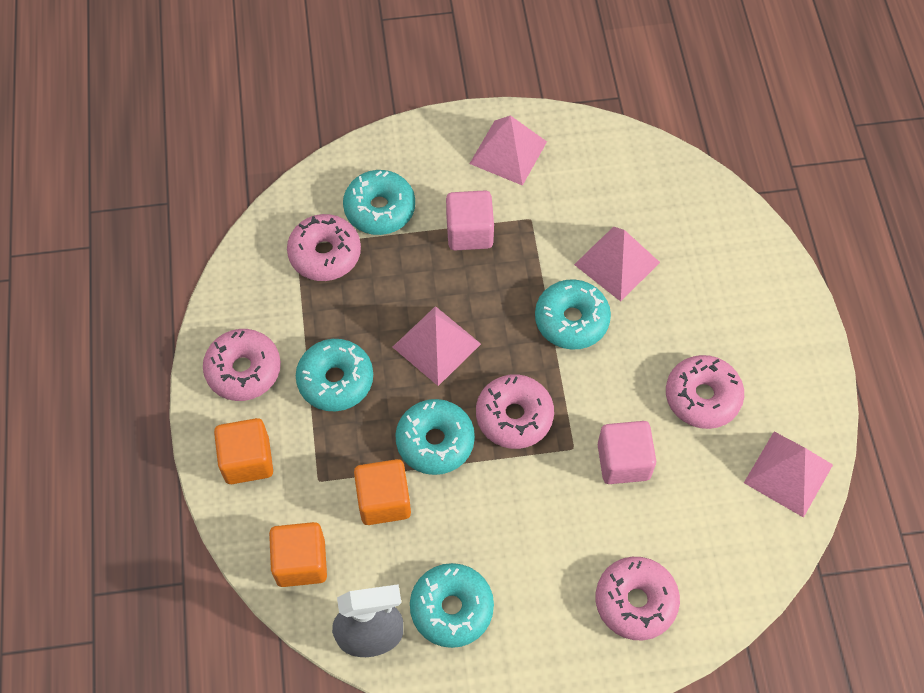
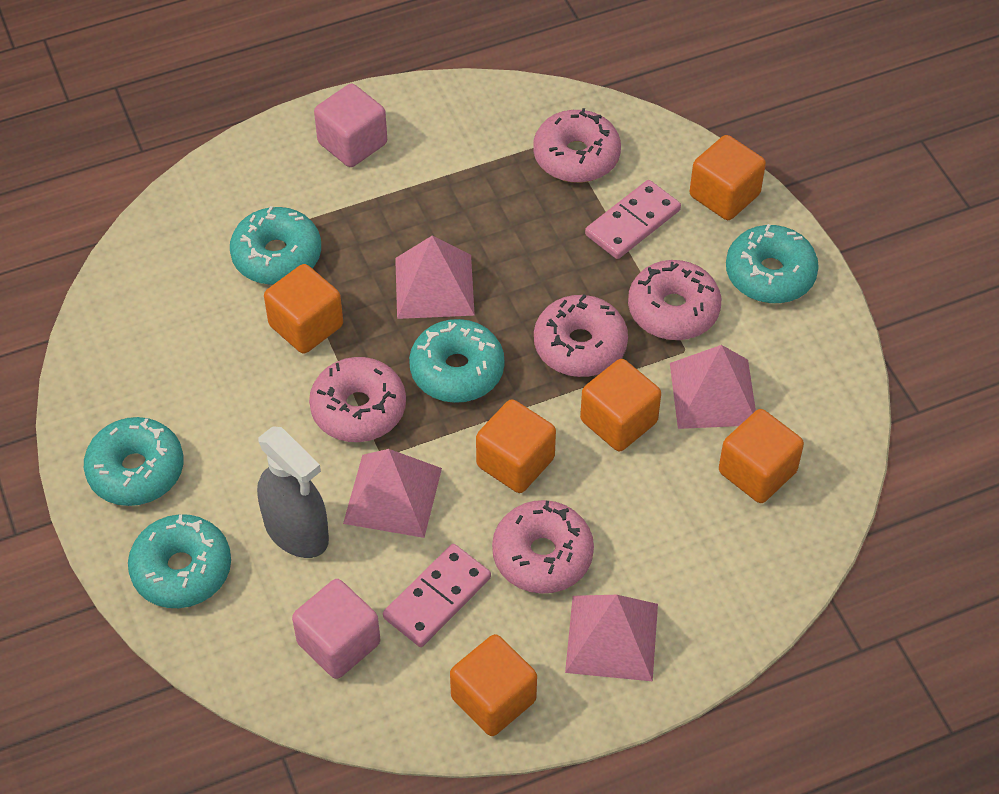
orange cube: [214,418,273,484] [269,522,327,587] [354,459,411,525] = 3 -> [264,264,343,354] [450,634,537,736] [476,399,556,493] [580,359,661,451] [690,135,766,220] [719,409,804,503] = 6
pink domino: none = 0 -> [383,544,491,647] [585,180,681,259] = 2

